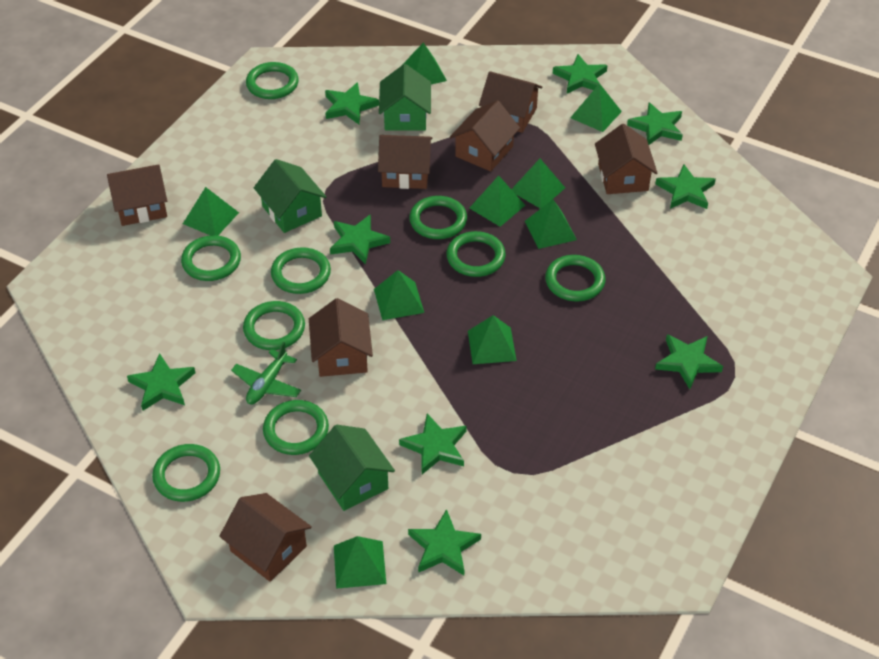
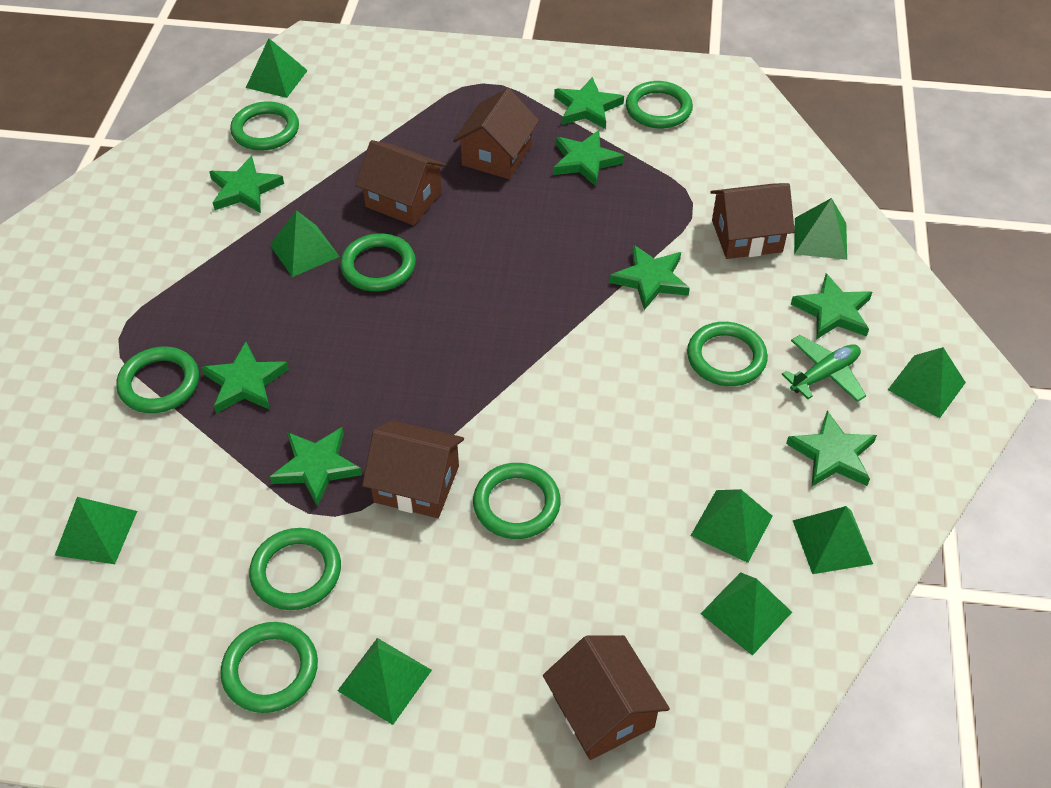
brown house: [107,164,167,226] [219,493,312,582] [309,298,373,377] [378,135,432,189] [450,100,520,171] [479,71,543,133] [595,124,658,194] = 7 -> [355,140,447,225] [362,420,464,518] [453,88,539,179] [543,635,670,760] [710,183,795,259] = 5
green house: [254,159,327,233] [309,425,395,511] [379,64,431,131] = 3 -> none = 0
green ring: [152,444,220,502] [181,235,241,281] [243,301,305,350] [246,62,299,99] [263,400,329,455] [271,247,331,294] [409,196,467,239] [446,231,506,277] [545,255,605,302] = 9 -> [116,347,199,413] [220,622,318,713] [230,101,299,151] [249,528,341,610] [340,234,416,291] [473,463,561,539] [626,81,693,128] [687,322,768,386] = 8
green star: [127,353,196,411] [325,82,379,124] [330,215,390,265] [399,413,467,474] [408,509,481,575] [553,54,608,94] [627,102,683,145] [655,165,716,209] [655,334,723,389] = 9 -> [201,342,289,413] [209,156,284,213] [270,427,362,507] [553,130,625,187] [554,77,624,129] [610,245,690,310] [786,411,877,487] [791,273,872,339] = 8

